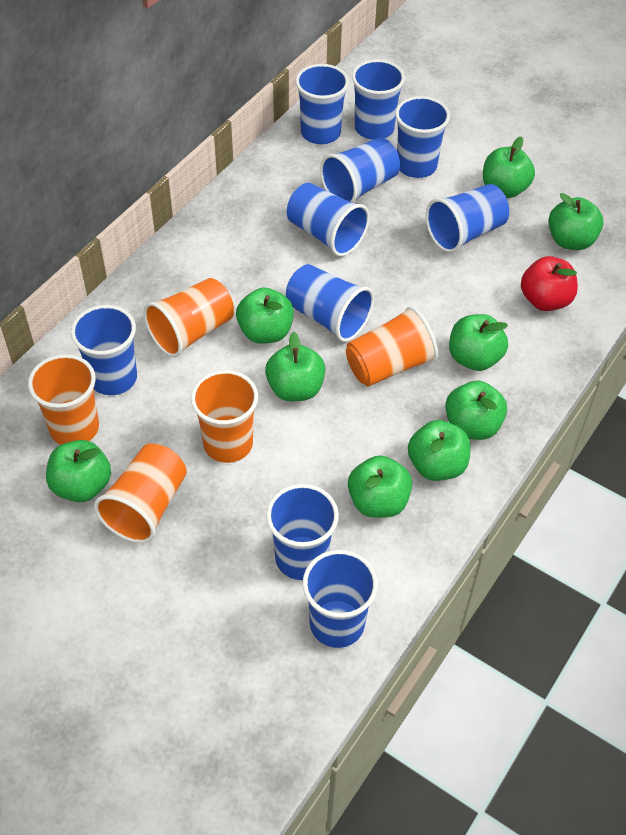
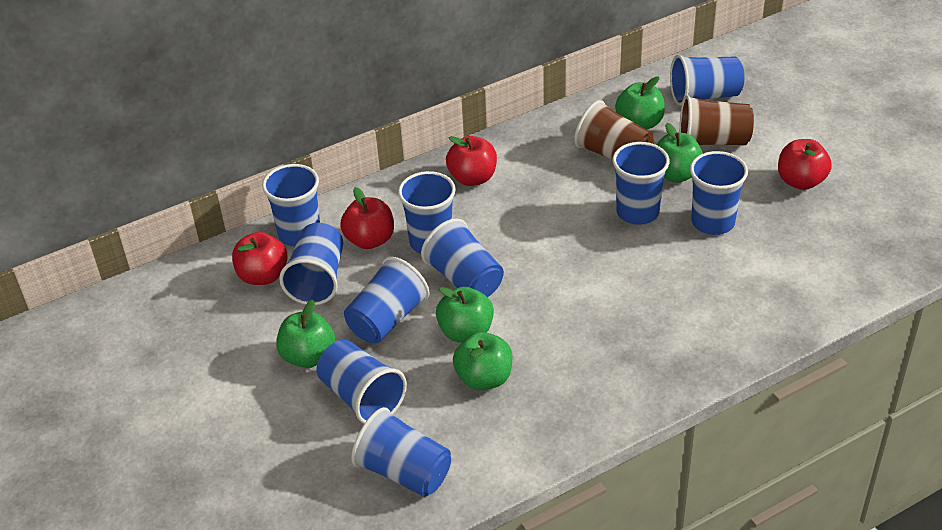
brown cup: none = 0 -> [574,100,654,160] [679,95,754,145] = 2
green apple: [46,440,111,502] [236,287,294,344] [265,332,325,401] [348,455,412,518] [408,420,471,481] [445,381,507,440] [449,314,508,371] [483,136,535,198] [548,193,604,250] = 9 -> [276,300,335,368] [436,287,494,343] [453,332,512,390] [615,76,665,130] [657,123,703,183] = 5
orange cup: [28,354,99,445] [94,444,187,543] [144,278,234,357] [191,370,258,463] [346,306,438,386] = 5 -> none = 0
red apple: [521,256,578,311] = 1 -> [232,232,287,285] [340,187,394,249] [446,136,497,186] [778,139,832,190] = 4

